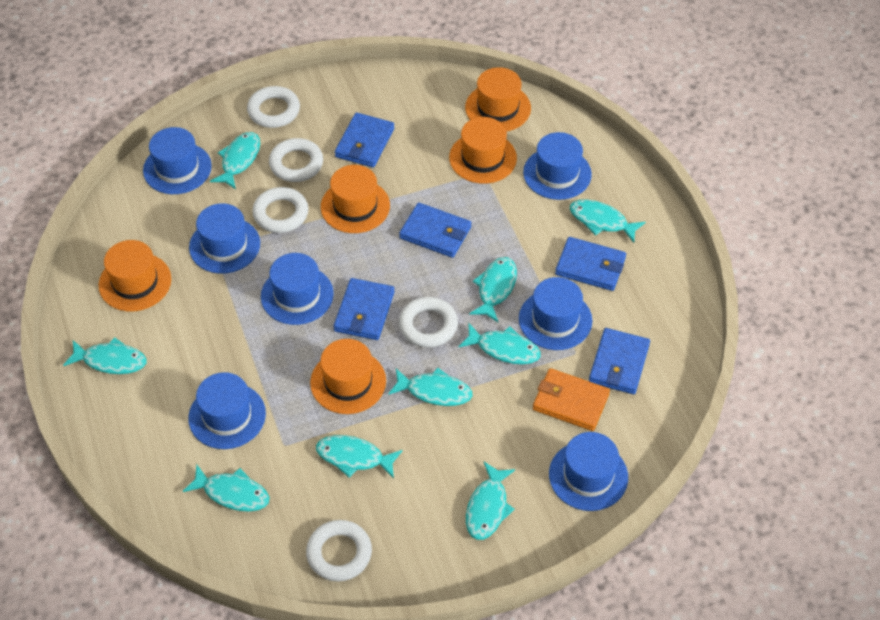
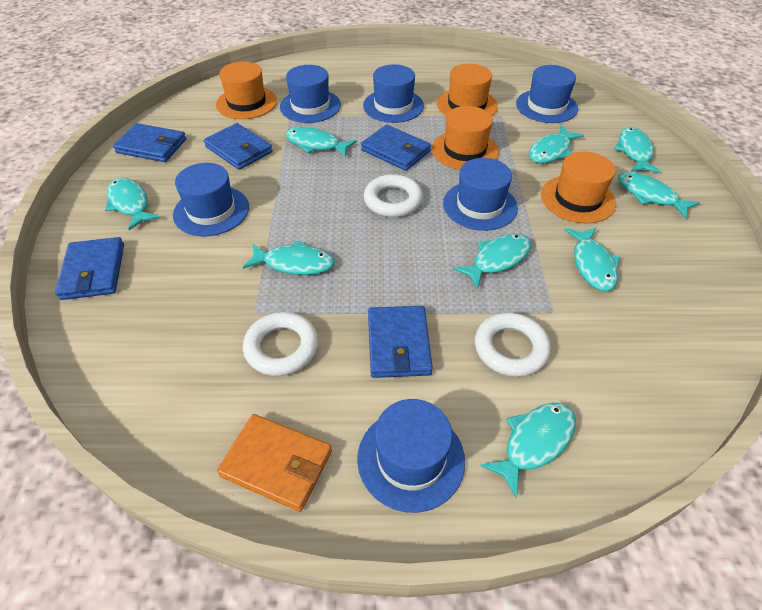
blue hat: [143,127,212,194] [188,372,266,449] [189,203,260,274] [261,253,334,325] [519,277,592,350] [523,132,592,200] [549,432,628,511] = 7 -> [173,163,249,236] [280,65,341,123] [357,399,465,513] [363,65,424,123] [443,158,518,231] [516,65,578,123] = 6
orange hat: [99,240,171,311] [310,339,386,414] [321,165,390,233] [449,117,517,184] [465,67,531,132] = 5 -> [216,62,277,119] [432,106,499,170] [437,64,498,116] [541,152,616,223] = 4
white ring: [247,86,300,128] [252,187,309,233] [269,138,323,182] [306,520,372,581] [399,297,458,348] = 5 -> [243,312,318,376] [364,174,423,217] [475,313,551,377] = 3

